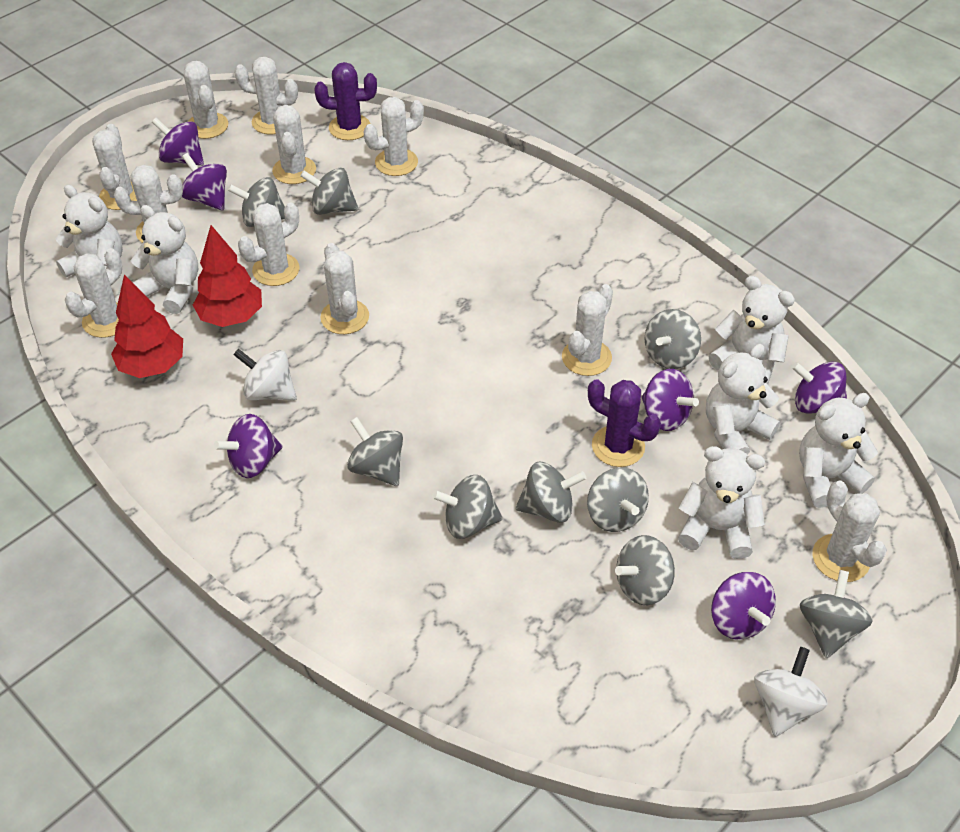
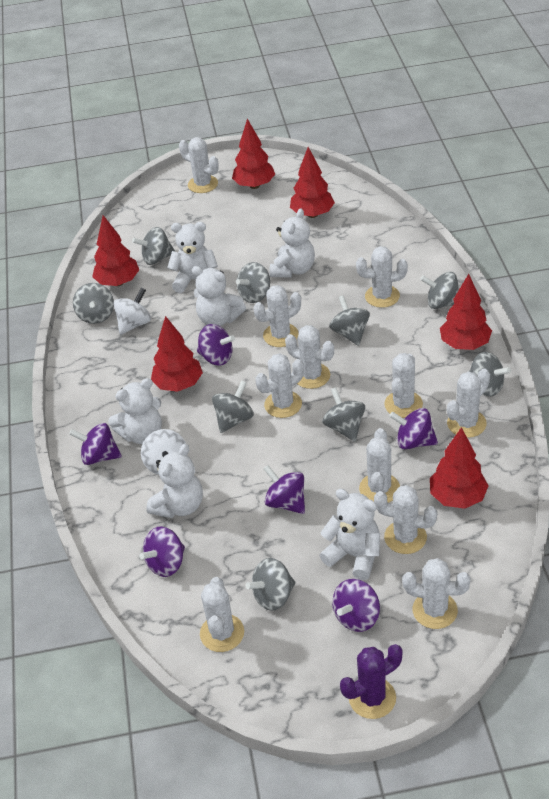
purple cactus: [314,62,377,140] [588,379,661,467] = 2 -> [340,644,403,719] = 1
red tree: [111,275,183,378] [193,225,262,327] = 2 -> [92,215,139,286] [151,316,203,392] [232,119,275,189] [290,147,335,218] [430,427,489,509] [440,274,492,350] = 6

